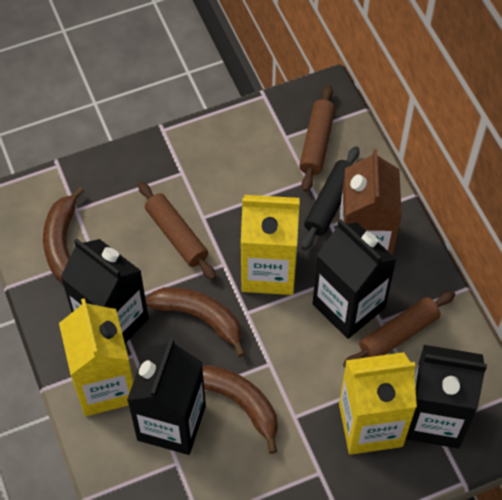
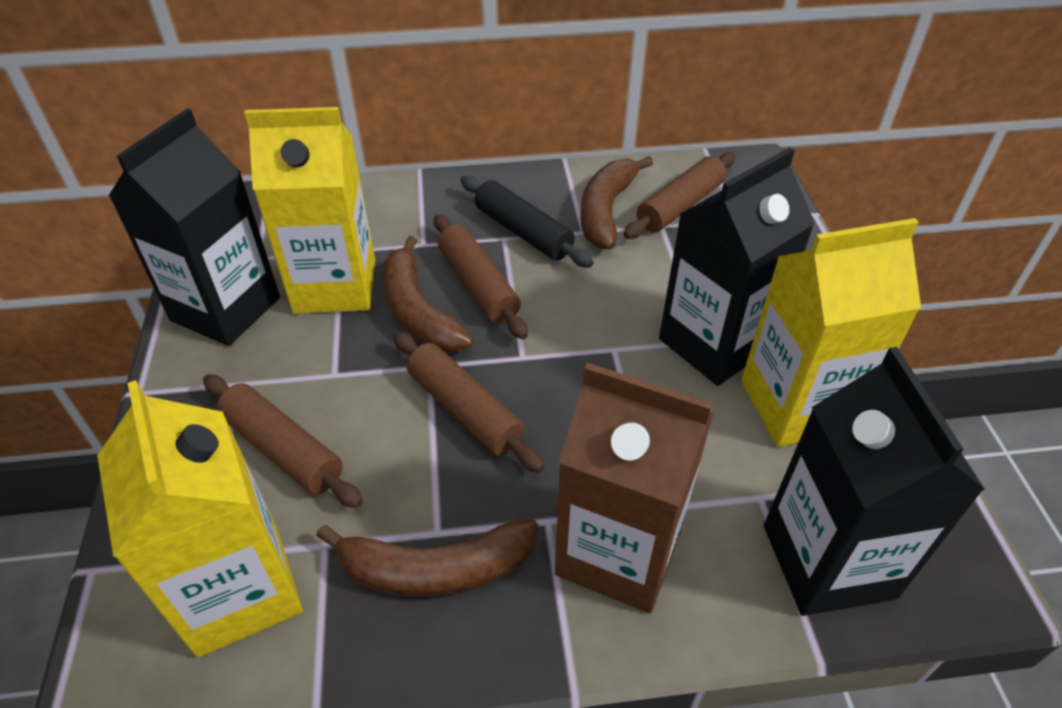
black carton: [61,239,149,343] [127,338,206,455] [312,219,397,339] [406,345,487,448] = 4 -> [109,109,280,346] [659,147,815,386] [764,347,985,616] = 3
brown rolling pin: [138,182,216,280] [299,85,335,192] [343,291,455,368] = 3 -> [203,374,363,508] [393,331,545,473] [434,214,528,339] [623,152,736,239] = 4

